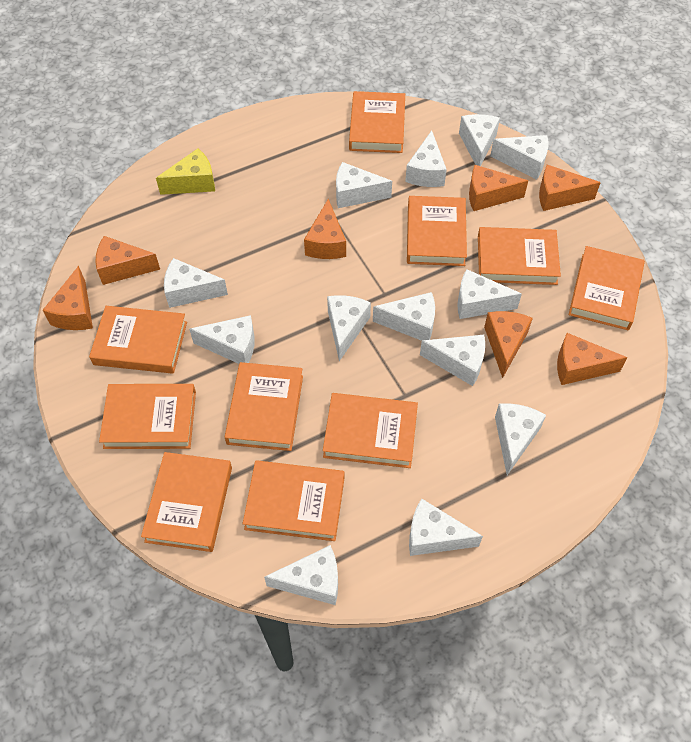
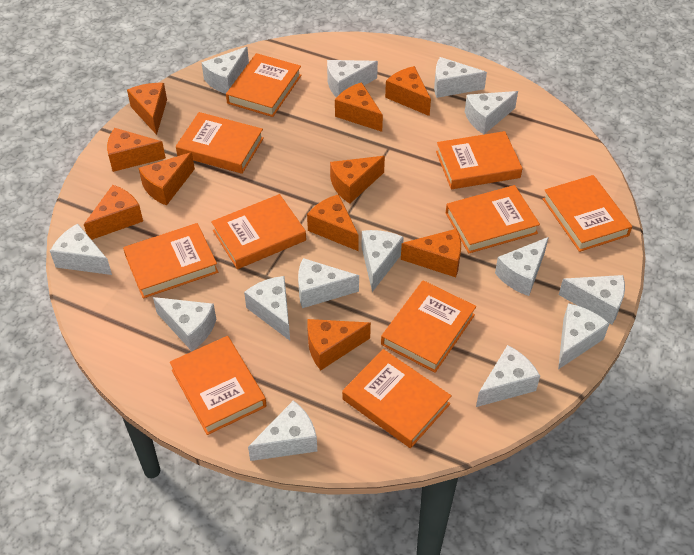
orange cheese: [43,266,93,330] [96,236,160,285] [304,199,346,259] [469,165,528,211] [484,311,533,378] [539,165,601,211] [557,333,628,385] = 7 -> [84,185,143,240] [107,128,166,172] [127,83,167,135] [138,152,195,206] [307,194,359,251] [307,319,371,370] [330,156,385,204] [335,82,383,132] [385,66,431,116] [401,229,461,277] = 10
white cheese: [164,258,228,308] [189,315,255,364] [264,545,338,605] [327,295,371,361] [336,162,392,208] [373,292,435,341] [405,130,447,187] [409,498,483,556] [420,335,485,386] [457,269,522,319] [459,114,500,166] [490,135,548,180] [495,403,546,475] = 13 -> [50,224,112,275] [153,297,216,351] [201,47,249,94] [244,276,290,340] [248,400,317,461] [298,258,359,308] [327,60,378,98] [362,230,404,292] [434,57,487,98] [465,91,518,134] [476,345,540,407] [495,237,549,296] [558,303,610,369] [559,275,625,324] = 14
yellow cheese: [156,148,215,195] = 1 -> none = 0

